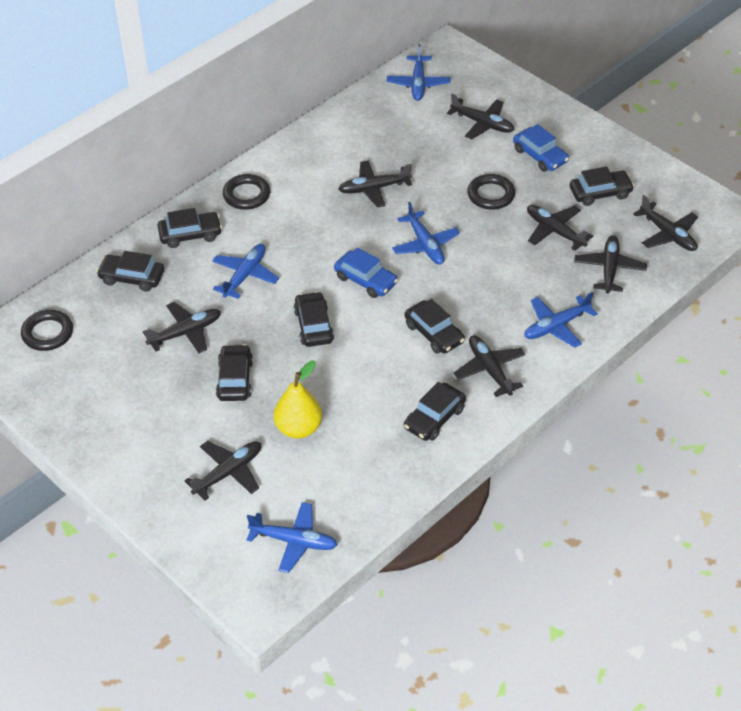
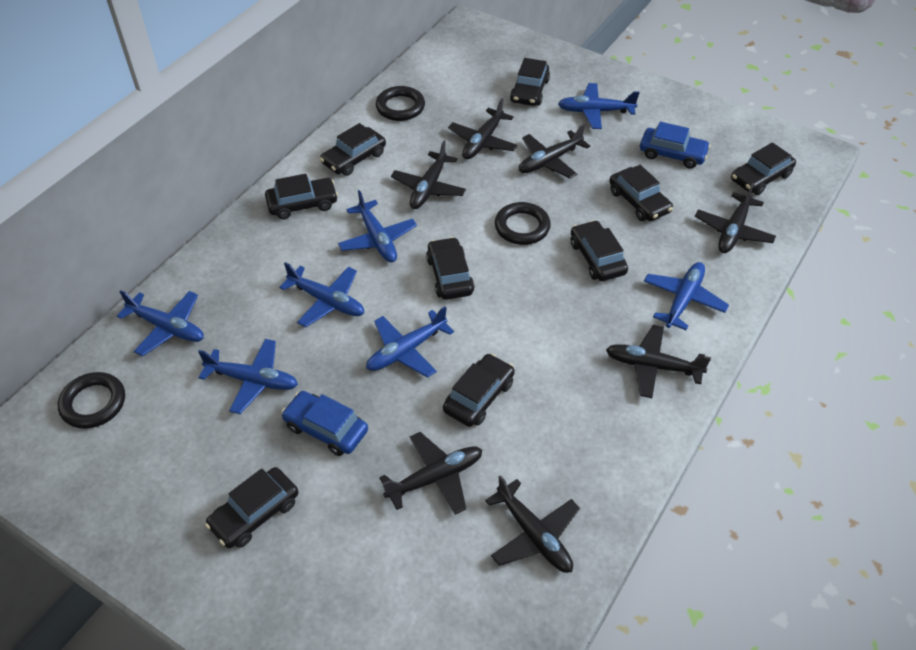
black car: [96,251,164,292] [157,208,222,248] [216,344,253,401] [294,292,334,347] [404,382,466,441] [405,299,465,354] [570,167,634,206] = 7 -> [205,467,299,548] [265,174,338,220] [320,123,386,176] [426,237,474,300] [443,354,515,427] [510,58,550,106] [570,220,628,281] [609,165,673,221] [731,142,796,195] = 9
black plane: [143,302,221,354] [184,441,261,500] [338,160,412,208] [447,94,515,139] [453,335,525,397] [527,205,593,251] [574,235,647,294] [633,195,698,251] = 8 -> [379,432,482,515] [391,141,466,209] [448,98,518,159] [485,475,580,573] [519,124,590,178] [606,325,711,398] [695,183,776,253] = 7
blue plane: [212,244,279,299] [247,502,337,573] [387,44,450,101] [392,202,460,265] [524,292,598,348] = 5 -> [117,290,204,356] [198,339,298,414] [279,262,364,327] [338,190,417,262] [366,306,454,378] [558,83,639,129] [644,262,729,330] = 7
yellow pear: [274,361,322,439] = 1 -> none = 0

